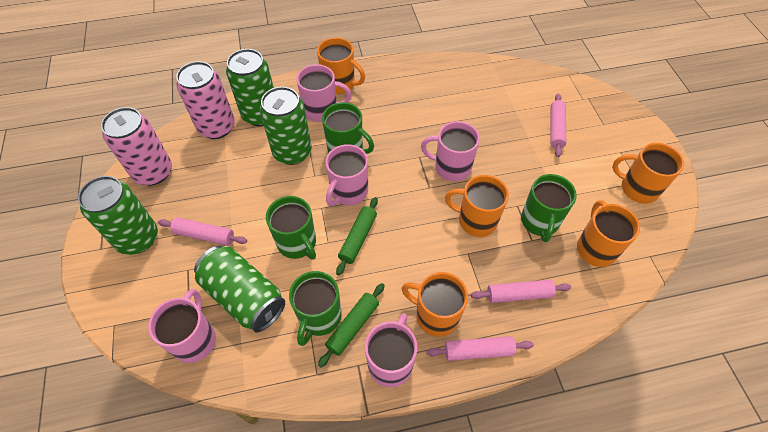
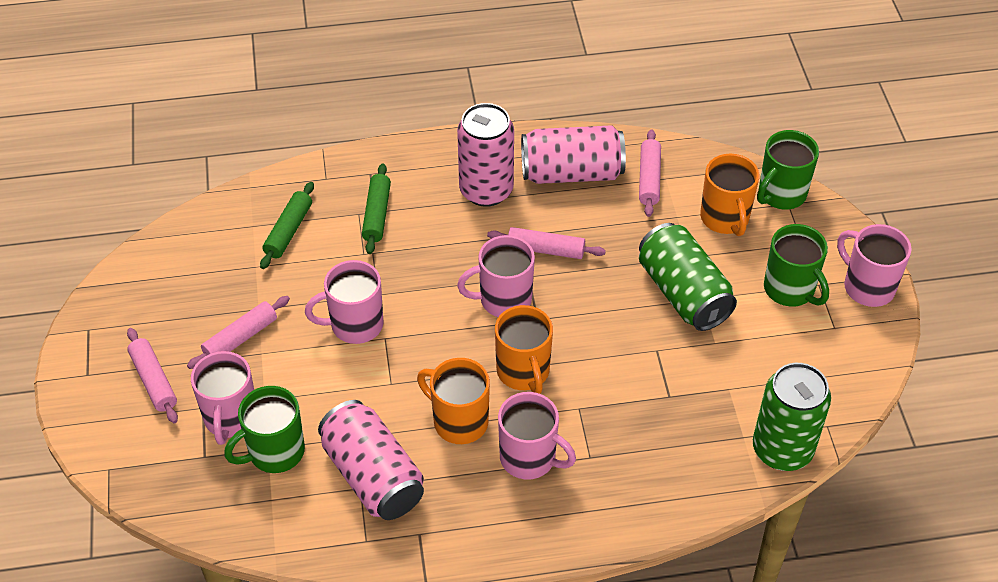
green can: [78,176,158,255] [194,246,285,332] [226,49,274,126] [260,87,312,165] = 4 -> [639,223,737,331] [753,363,831,471] = 2
green mug: [266,196,316,259] [289,271,342,346] [322,102,374,154] [521,174,577,242] = 4 -> [224,386,305,473] [757,130,819,209] [764,224,829,307] = 3
orange mug: [317,37,365,94] [401,272,468,337] [445,175,509,237] [577,200,640,267] [612,143,684,204] = 5 -> [417,358,490,444] [495,305,553,394] [700,154,759,236] = 3
pink can: [101,107,172,186] [176,61,235,139] = 2 -> [318,400,424,520] [457,103,514,207] [521,125,626,184] = 3

